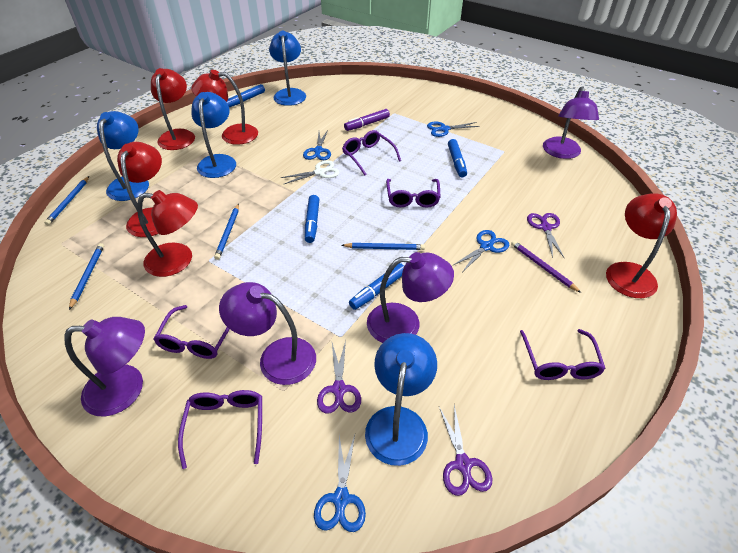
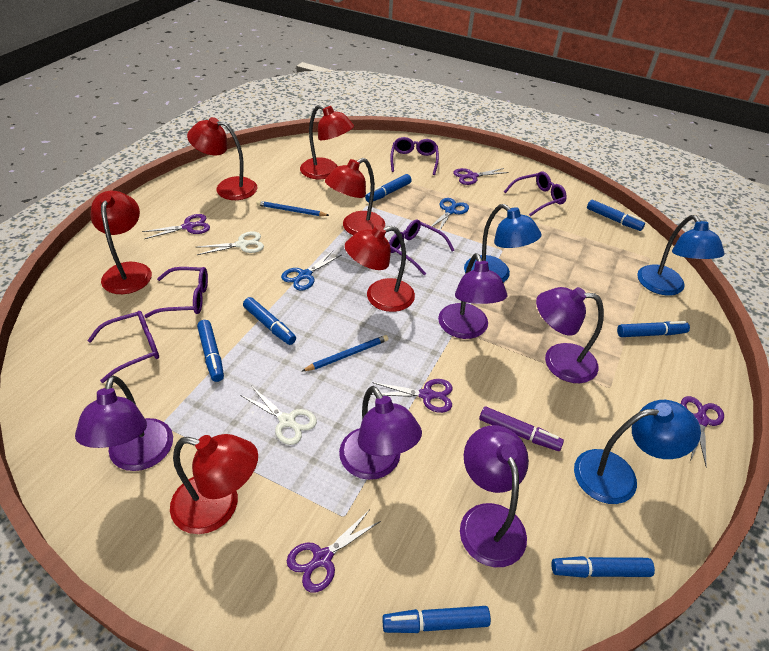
blue lamp: [97,111,149,201] [191,92,236,178] [269,31,306,106] [365,333,437,466] = 4 -> [464,204,542,283] [574,400,701,504] [637,215,725,296] = 3
blue marker: [227,84,265,107] [305,195,319,243] [349,263,404,310] [448,139,467,178] = 4 -> [197,320,224,382] [243,297,296,345] [365,174,412,202] [382,606,491,633] [551,556,655,578] [587,199,645,231] [617,321,690,337] = 7
blue pencil: [44,176,89,225] [69,243,104,310] [214,204,239,260] [342,243,425,250] = 4 -> [257,200,330,216] [302,335,389,371] = 2
blue scissors: [303,130,331,160] [314,435,366,532] [427,122,480,137] [453,230,510,271] = 4 -> [281,251,341,291] [432,198,469,230] = 2
purple lamp: [64,317,145,417] [219,282,316,385] [367,252,454,343] [543,86,599,159] = 4 -> [75,376,173,471] [339,386,422,480] [438,253,507,339] [460,425,529,567] [536,287,604,383] = 5
purple pencil: [511,241,581,293] = 1 -> none = 0
purple scissors: [317,340,361,414] [439,405,492,496] [527,213,565,259] = 3 -> [142,214,210,239] [287,510,381,593] [371,379,453,413] [453,168,509,185] [681,396,724,468] = 5
red lamp: [117,142,162,237] [137,190,198,277] [151,68,195,150] [191,70,258,145] [606,193,677,298] = 5 -> [90,191,152,294] [170,434,258,534] [187,117,257,200] [300,105,354,179] [325,158,385,235] [345,225,415,312] = 6
white scissors: [280,160,340,184] = 1 -> [197,231,264,255] [240,386,317,445] = 2

